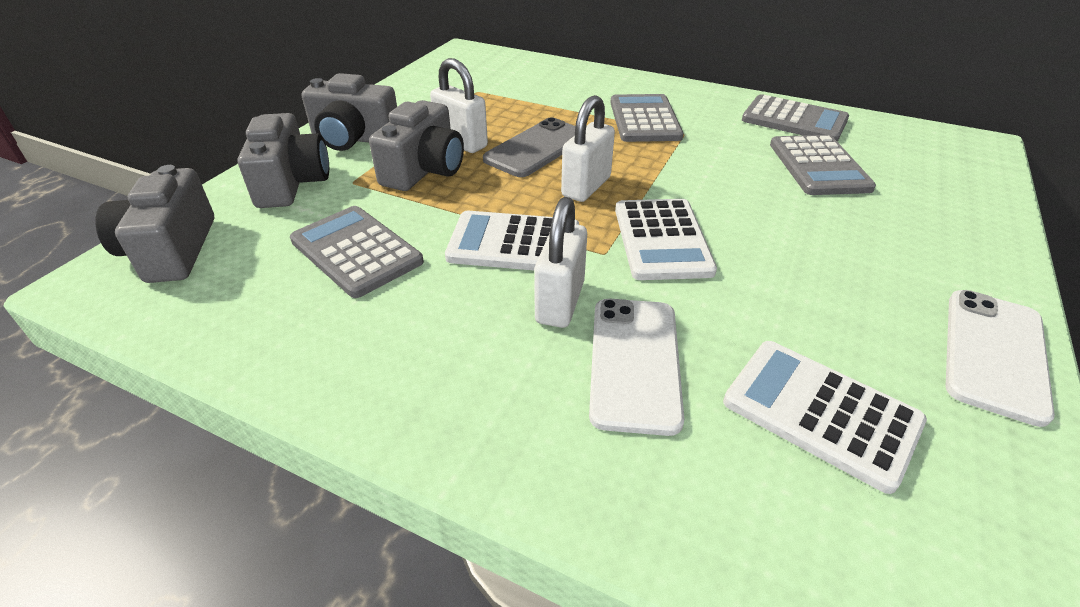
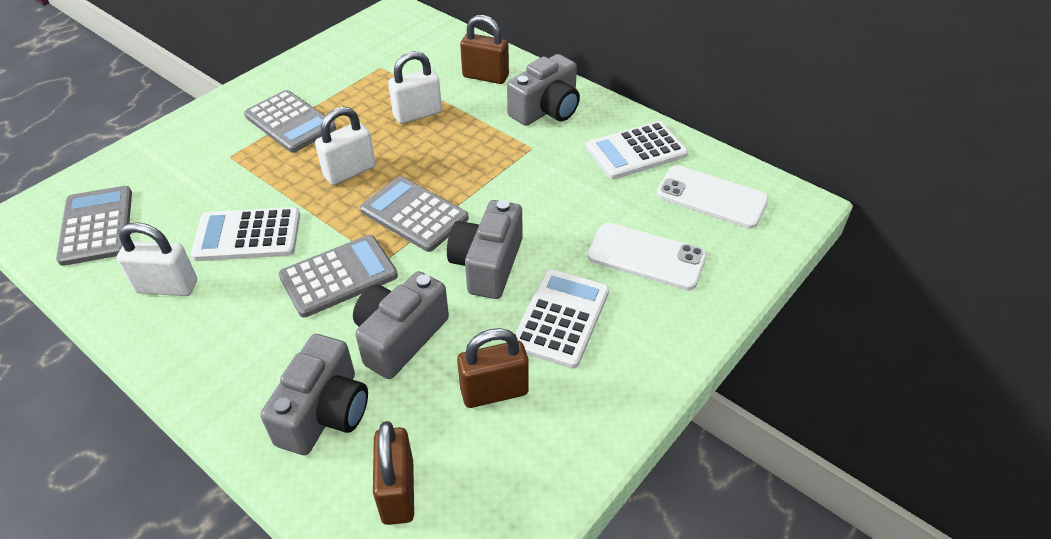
brown padlock: none = 0 -> [373,421,414,525] [457,328,529,408] [460,15,509,84] = 3
grey phone: [483,117,575,177] = 1 -> none = 0

